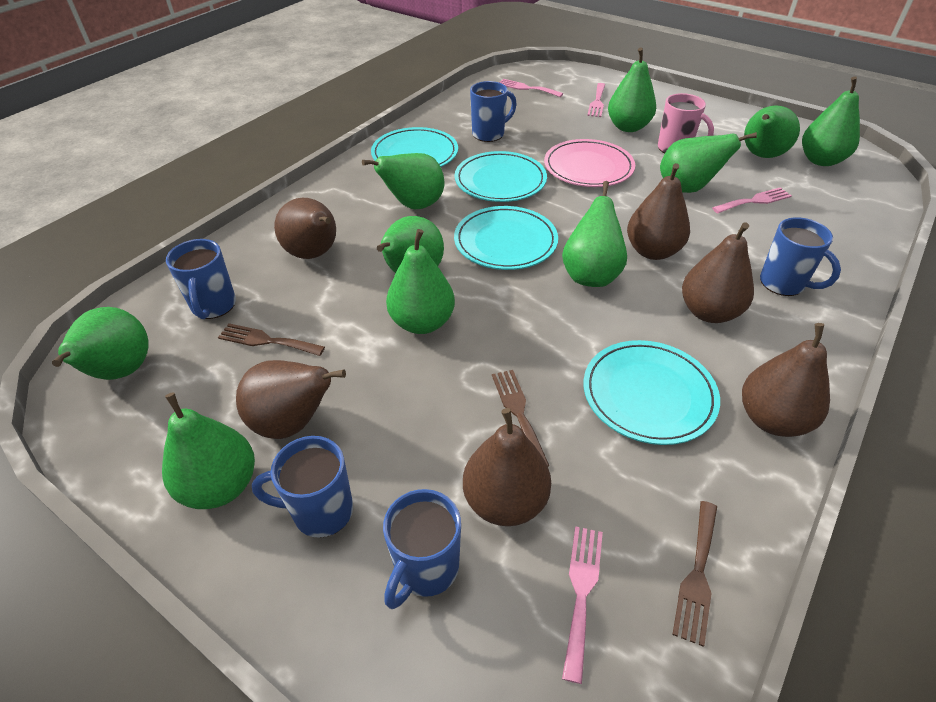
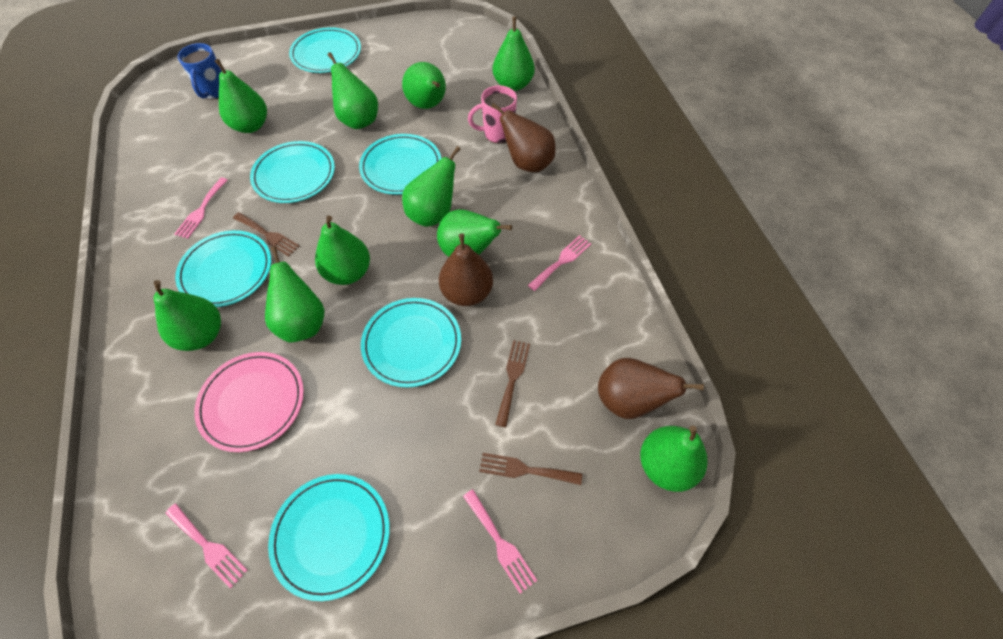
blue mug: [166,239,236,319] [252,436,353,538] [383,489,461,609] [470,81,517,142] [760,217,841,296] = 5 -> [178,43,222,100] = 1
brown pear: [236,360,346,439] [274,198,336,259] [463,408,551,526] [627,163,690,260] [682,222,754,323] [742,323,830,437] = 6 -> [439,233,493,306] [491,103,556,172] [598,358,704,419] = 3
turquoise plate: [371,127,458,167] [454,206,558,270] [455,151,547,202] [583,340,720,445] = 4 -> [175,230,271,307] [250,141,335,203] [268,474,390,601] [289,27,361,73] [359,134,442,195] [361,298,461,387] = 6

